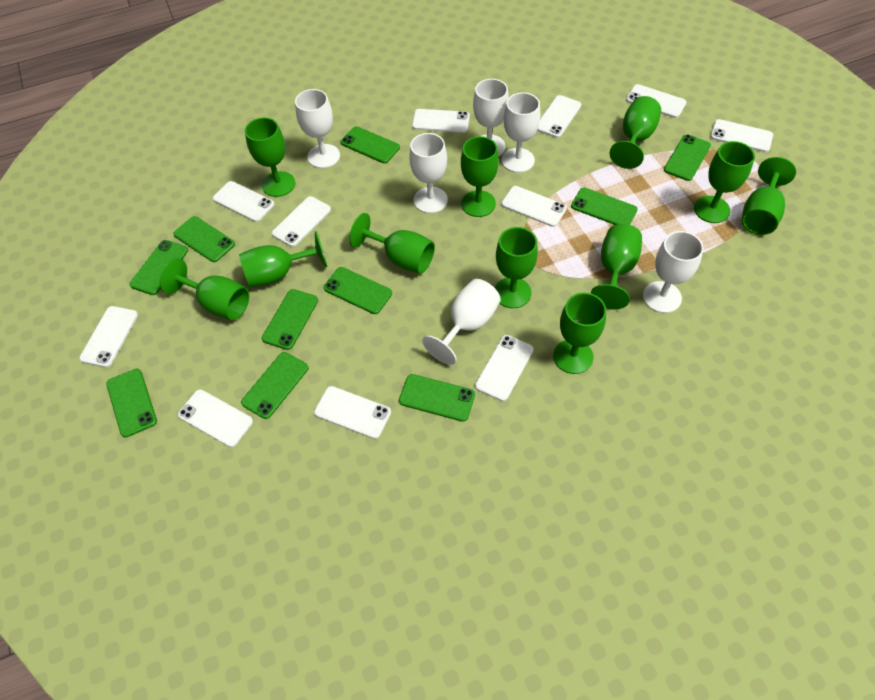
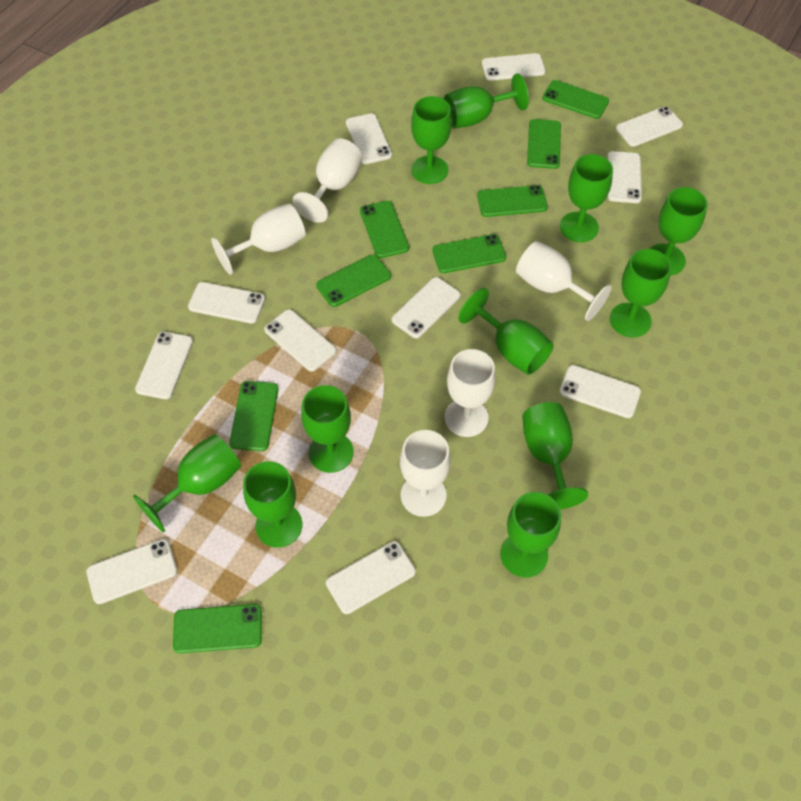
green phone: [106,369,157,437] [129,240,188,295] [173,216,235,262] [241,352,309,419] [262,289,318,350] [324,267,392,314] [341,126,400,163] [399,374,475,422] [571,187,638,225] [664,135,711,181] = 10 -> [173,604,262,653] [229,381,279,451] [316,255,391,307] [360,201,409,258] [432,234,506,273] [477,185,548,217] [527,119,561,169] [542,80,609,119] = 8
white goblet: [295,89,340,168] [409,133,448,213] [422,279,501,365] [473,79,509,156] [502,92,540,173] [643,231,704,313] = 6 -> [211,203,306,275] [292,139,362,223] [400,430,451,517] [445,349,496,437] [516,241,612,321] = 5

